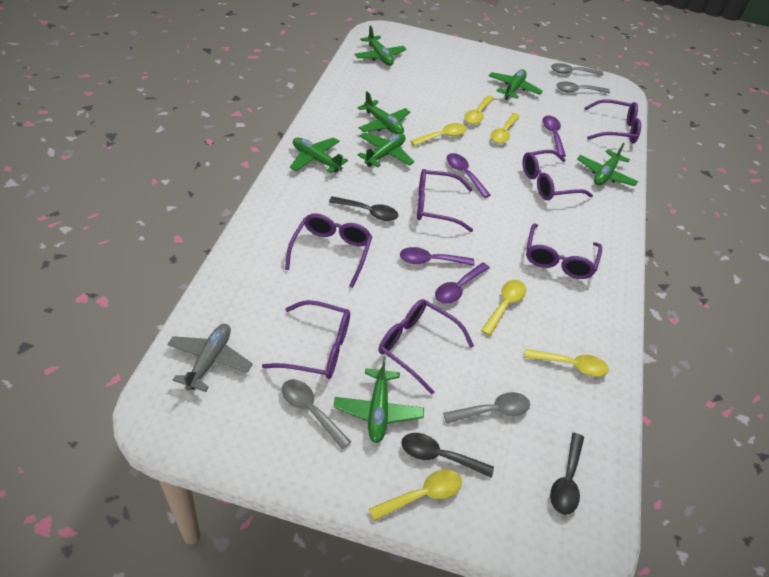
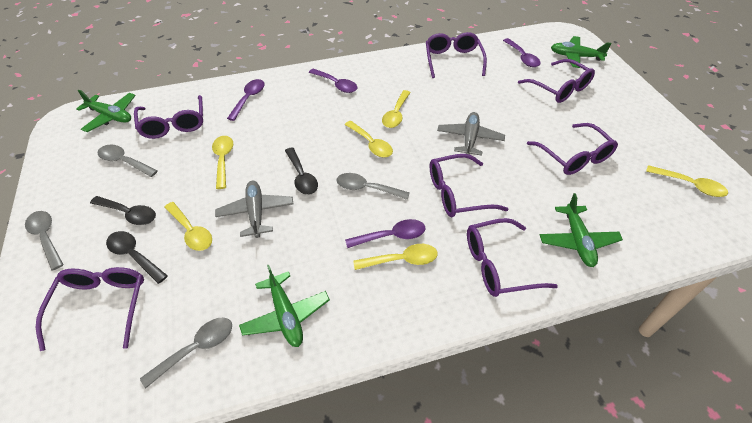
green plane: [290,137,348,173] [334,357,424,443] [355,25,407,66] [357,91,410,134] [358,132,415,167] [489,69,543,100] [577,143,638,186] = 7 -> [76,90,136,132] [239,265,330,347] [540,193,623,267] [551,36,612,68] = 4
grey plane: [167,324,253,392] = 1 -> [215,181,294,238] [437,112,505,156] = 2

